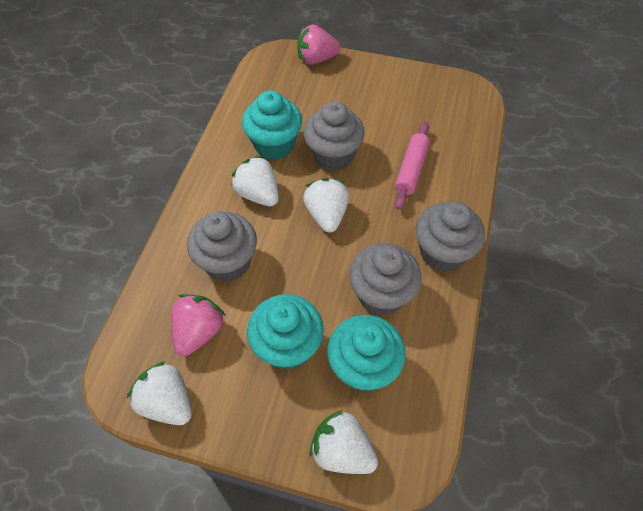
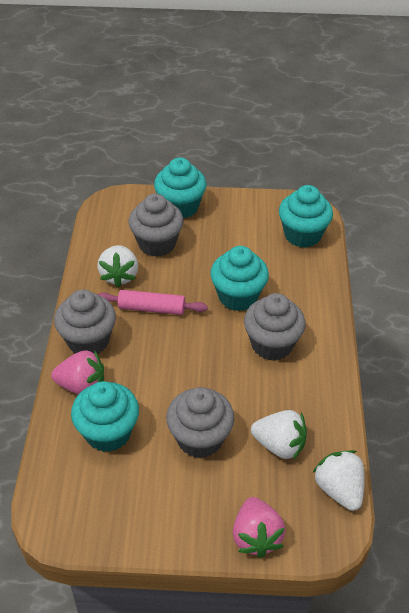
turquoise cupcake: [242,91,302,160] [247,294,324,370] [327,315,406,391] = 3 -> [71,381,139,452] [154,157,207,219] [210,246,269,311] [279,185,333,248] = 4
white strawberry: [127,361,192,425] [231,155,279,207] [303,178,349,233] [310,410,378,474] = 4 -> [97,245,138,288] [251,410,307,460] [313,450,364,511] = 3

